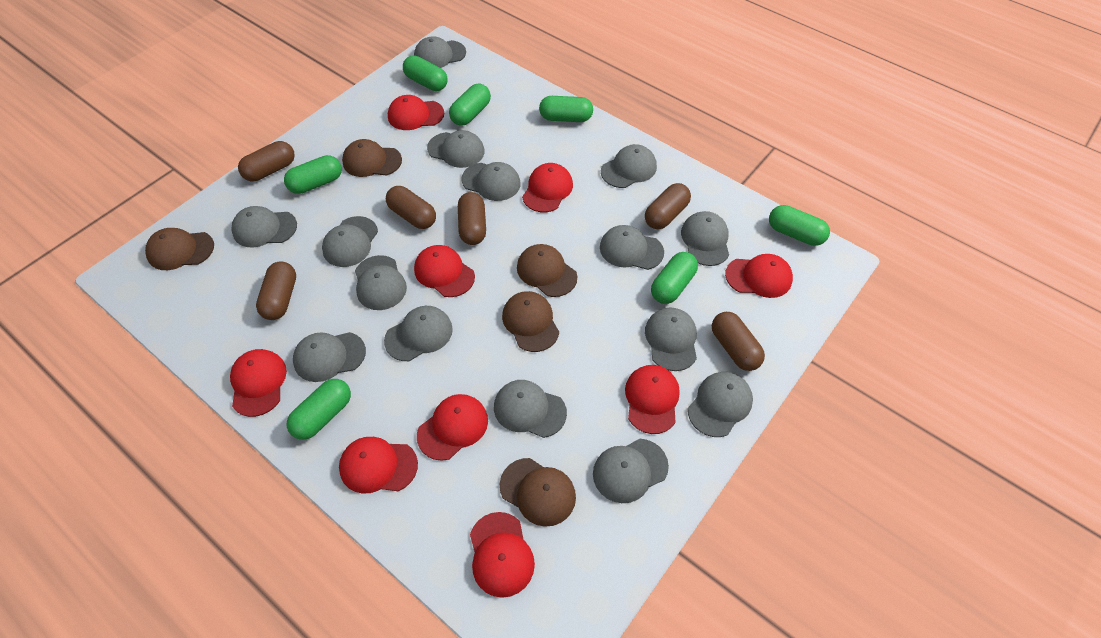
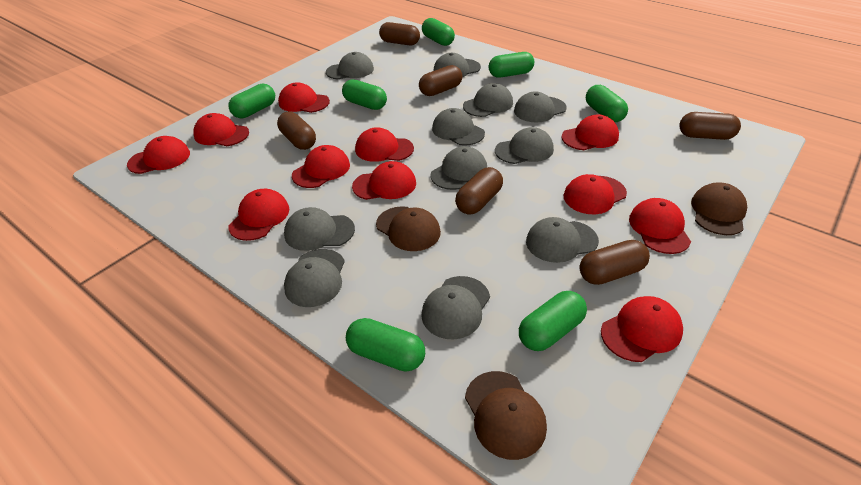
brown cap: [145,228,214,270] [342,139,402,177] [500,458,576,527] [502,291,559,352] [517,244,577,297] = 5 -> [376,206,441,251] [465,371,547,460] [691,182,747,235] = 3
grey cap: [231,206,297,248] [293,332,366,382] [322,216,378,267] [355,255,407,310] [384,306,453,361] [414,36,466,68] [427,130,485,168] [461,162,520,201] [494,380,567,438] [593,439,669,503] [600,225,664,270] [601,144,657,188] [645,308,697,371] [681,211,729,266] [688,372,753,437] = 15 -> [284,207,355,251] [284,249,345,307] [326,52,374,79] [421,276,490,340] [430,146,487,190] [432,108,485,146] [434,53,481,77] [463,83,513,117] [495,127,554,164] [514,92,566,122] [526,217,599,263] = 11
red cap: [230,349,287,417] [339,437,418,494] [388,95,444,130] [414,245,475,297] [417,394,488,461] [470,512,535,598] [522,163,573,212] [625,365,680,434] [725,254,793,298] = 9 -> [127,136,190,174] [193,113,249,146] [228,189,289,241] [278,82,330,113] [292,145,350,188] [352,161,416,200] [355,127,414,162] [562,114,619,150] [563,174,627,214] [601,296,683,362] [629,198,691,254] = 11

